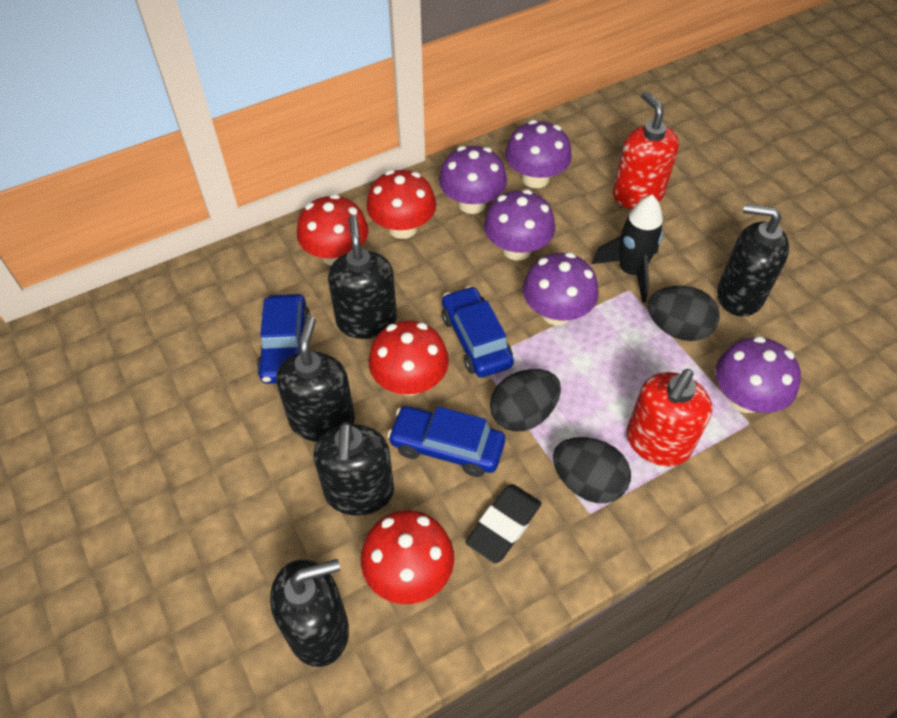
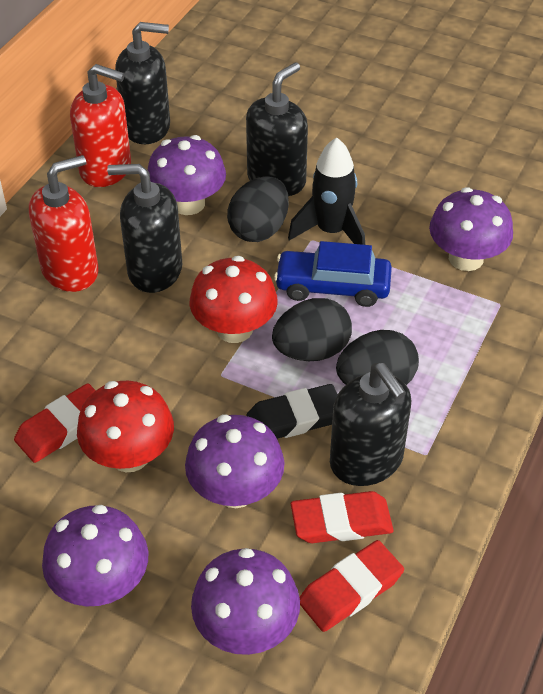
black soap dispenser: [270,559,349,667] [276,316,355,442] [313,422,394,516] [328,215,397,339] [717,204,789,317] = 5 -> [107,164,182,293] [115,22,170,144] [246,62,308,196] [330,363,411,486] = 4
blue car: [257,294,310,384] [387,406,505,477] [442,286,514,378] = 3 -> [274,241,392,307] = 1
red eraser: none = 0 -> [14,383,96,463] [291,491,394,543] [299,540,404,632] = 3
red mushroom: [297,194,369,266] [361,510,454,604] [366,170,436,239] [369,321,449,396] = 4 -> [77,381,174,472] [190,256,278,343] = 2

